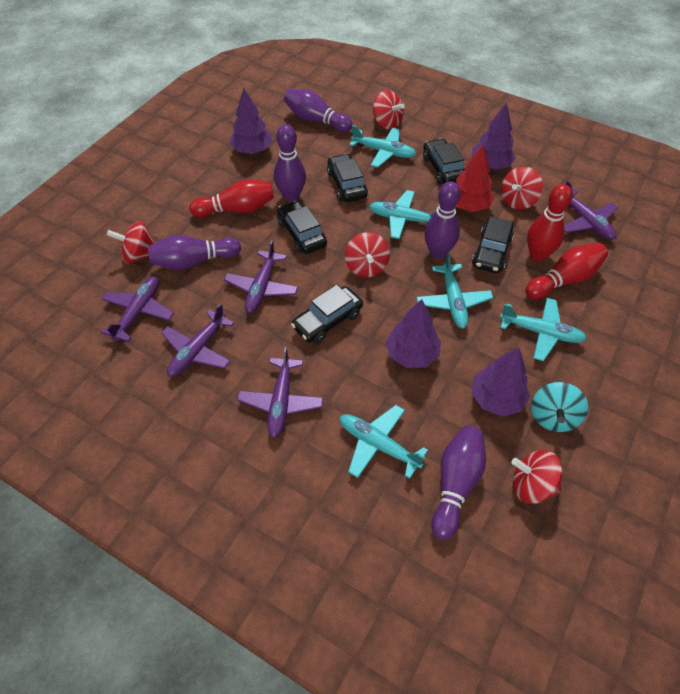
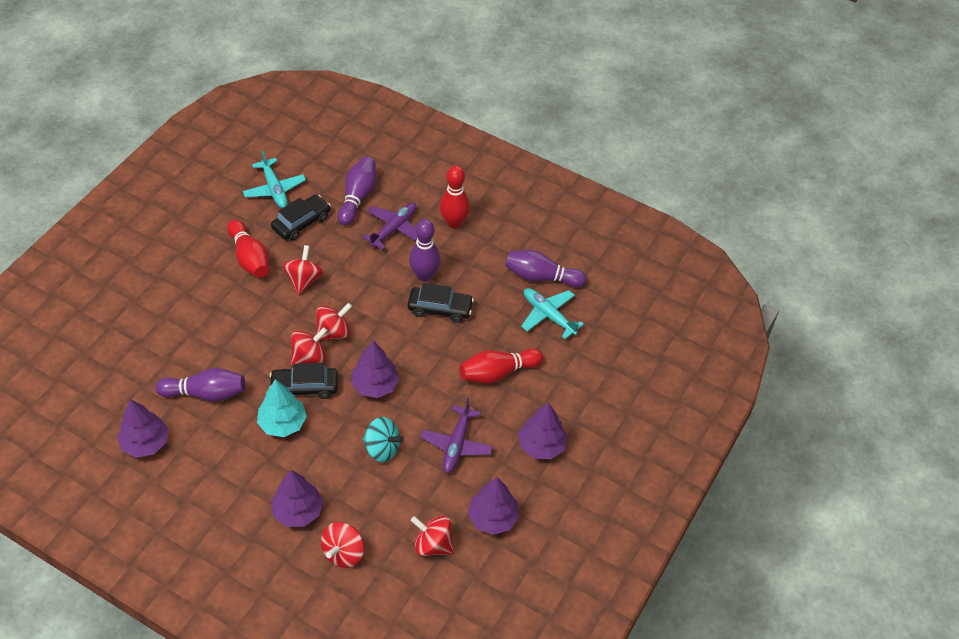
black car: [277,201,327,254] [291,285,363,343] [327,154,368,202] [423,138,465,184] [472,217,514,273] = 5 -> [269,363,338,399] [271,194,331,241] [408,283,474,323] = 3
purple bowling pin: [148,235,241,270] [274,124,306,202] [284,89,353,132] [424,181,461,259] [431,426,486,540] = 5 -> [155,368,245,402] [338,157,376,226] [409,219,441,282] [505,250,586,287] = 4
purple plane: [101,276,174,342] [161,303,234,377] [224,240,298,313] [237,347,323,438] [564,181,618,240] = 5 -> [362,203,418,250] [420,398,493,473] = 2
purple tree: [230,88,273,154] [386,299,441,368] [471,347,530,417] [472,103,516,170] = 4 -> [117,399,168,458] [271,470,323,527] [351,341,400,398] [468,477,520,535] [518,403,568,459] = 5
red tree: [456,145,495,212] = 1 -> none = 0
turquoise plane: [340,405,428,479] [349,125,416,168] [369,190,436,239] [416,252,493,329] [500,298,587,361] = 5 -> [243,150,306,208] [521,288,584,339] = 2
turquoise tree: none = 0 -> [257,379,307,437] = 1

